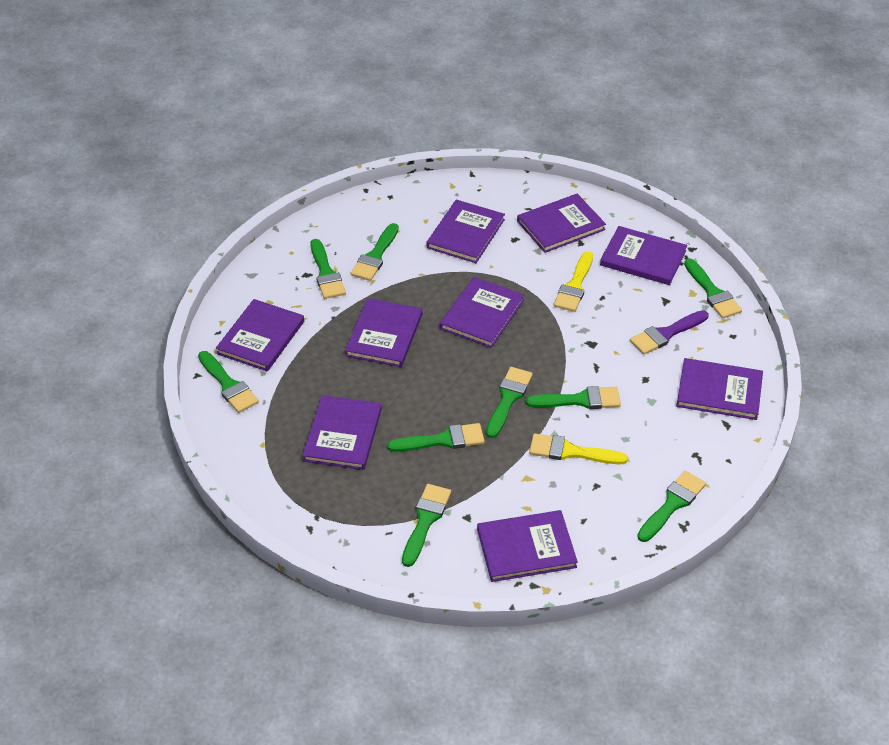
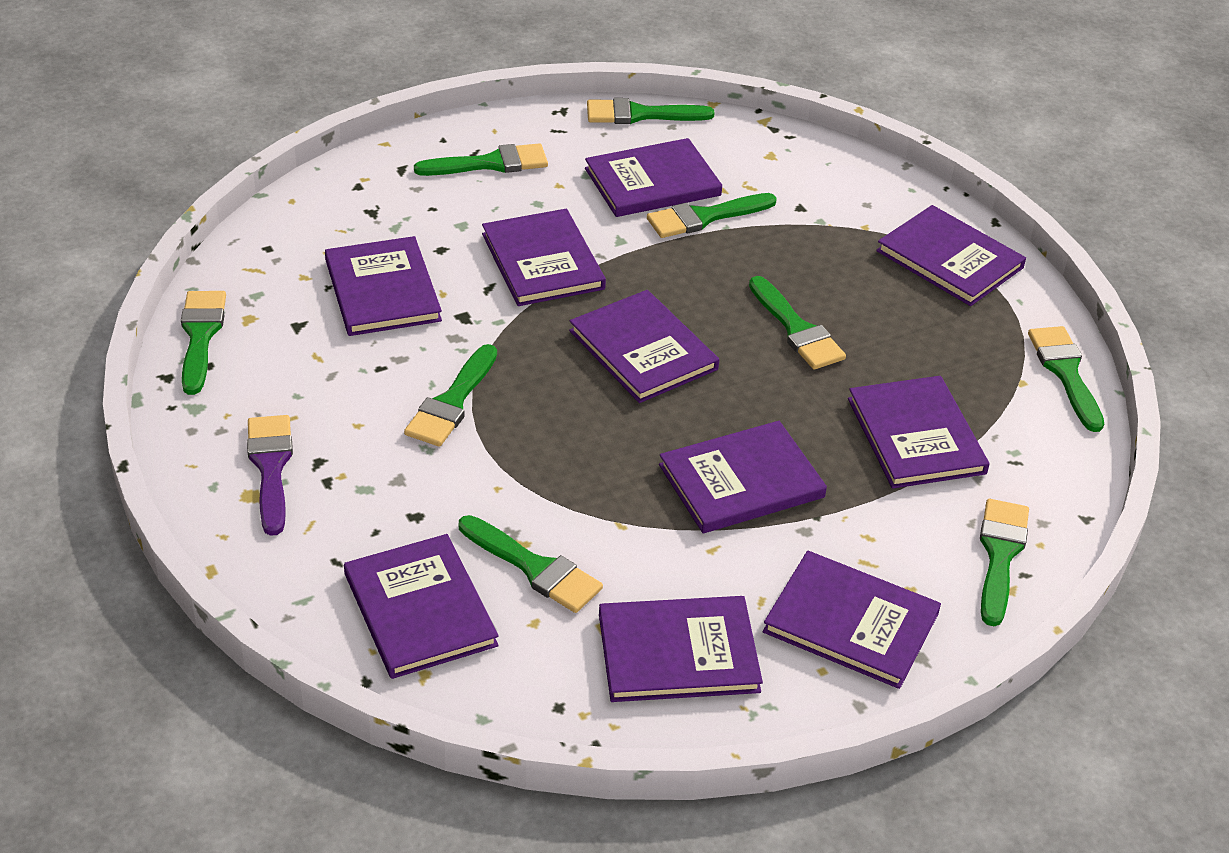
purple book: [216,299,304,371] [303,395,382,470] [345,298,423,367] [426,200,505,263] [440,277,524,348] [477,510,578,582] [517,194,606,253] [600,226,687,285] [676,358,763,420] = 9 -> [325,236,442,336] [344,534,499,679] [482,209,606,306] [569,290,719,403] [585,138,722,217] [599,596,763,702] [659,421,827,533] [763,551,941,689] [848,376,990,489] [876,205,1026,306] = 10
yellow brush: [529,434,628,464] [554,251,593,312] = 2 -> none = 0

